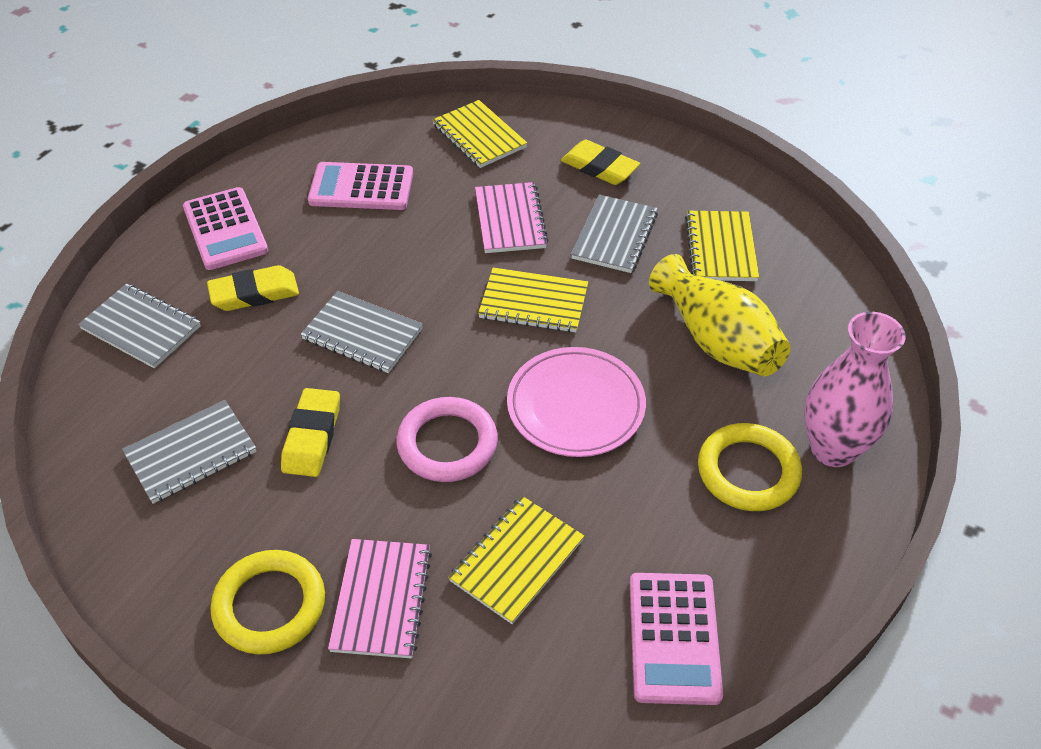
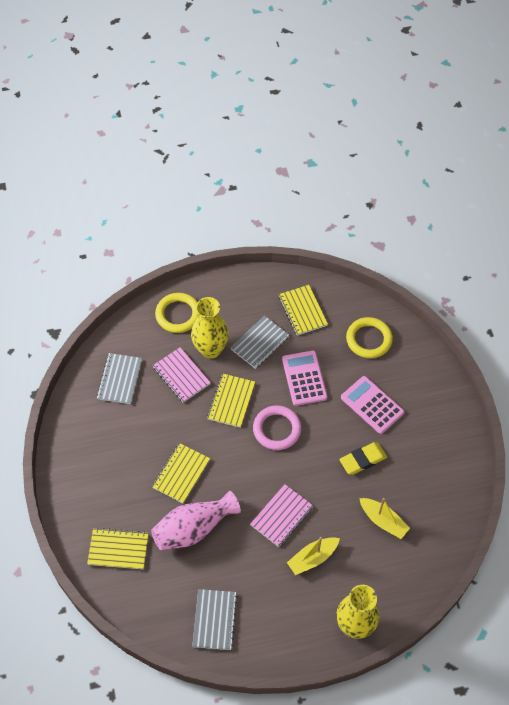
grey notebook: [78,283,201,369] [122,400,256,504] [301,291,423,373] [571,195,658,273] = 4 -> [97,353,142,404] [192,589,237,650] [231,316,289,369] = 3
pink calculator: [183,187,268,270] [308,162,413,210] [630,573,723,705] = 3 -> [282,351,327,406] [341,376,404,434] = 2
pink plate: [507,347,646,457] = 1 -> none = 0
yellow boat: none = 0 -> [287,537,340,575] [359,498,410,539] = 2
yellow eraser: [207,265,299,311] [281,388,340,477] [561,140,640,185] = 3 -> [339,442,387,475] = 1
yellow vase: [649,254,790,376] = 1 -> [191,297,229,359] [336,585,380,639] = 2

